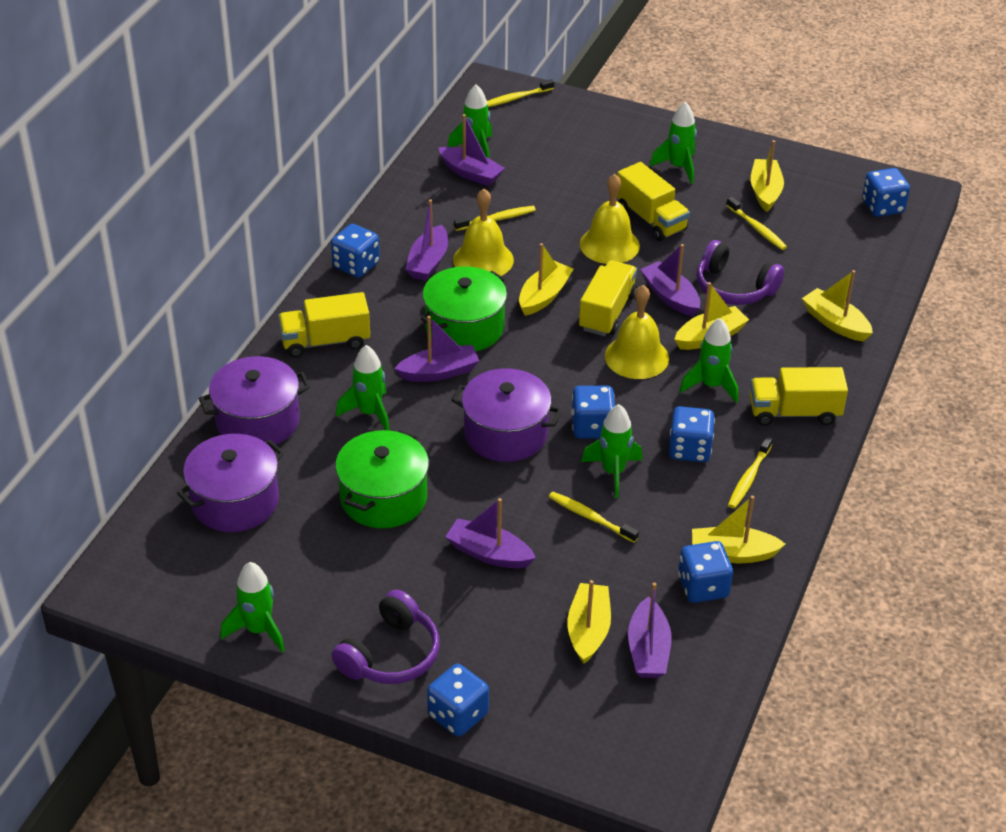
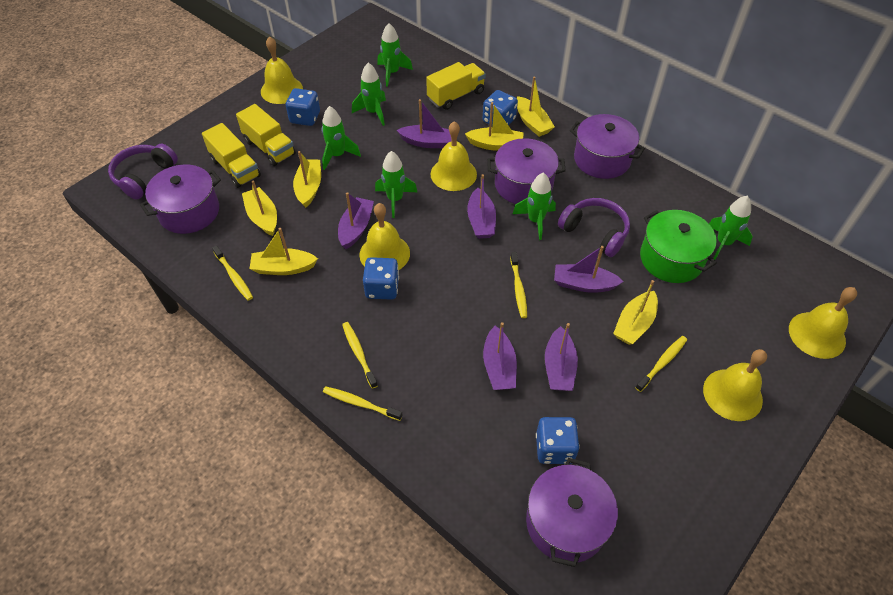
blue dice: [331,224,380,278] [427,664,489,737] [571,386,615,439] [669,406,715,462] [678,541,733,603] [862,168,910,217] = 6 -> [286,88,320,126] [363,257,399,300] [483,90,518,126] [536,417,579,464] = 4
green pot: [335,430,429,528] [421,266,508,352] = 2 -> [640,210,717,283] = 1
purple pot: [177,434,284,532] [199,356,310,447] [451,368,562,462] = 3 -> [140,164,221,234] [487,138,566,204] [526,458,618,567] [570,114,645,179] = 4
yellow bell: [453,189,514,276] [580,174,640,264] [605,285,669,379] = 3 -> [261,36,303,104] [359,203,410,270] [431,121,477,191] [703,349,767,421] [789,287,857,359] = 5
yellow truck: [278,292,370,358] [579,260,637,336] [617,162,690,241] [750,367,848,426] = 4 -> [202,123,261,188] [236,104,296,166] [426,62,486,110] = 3

